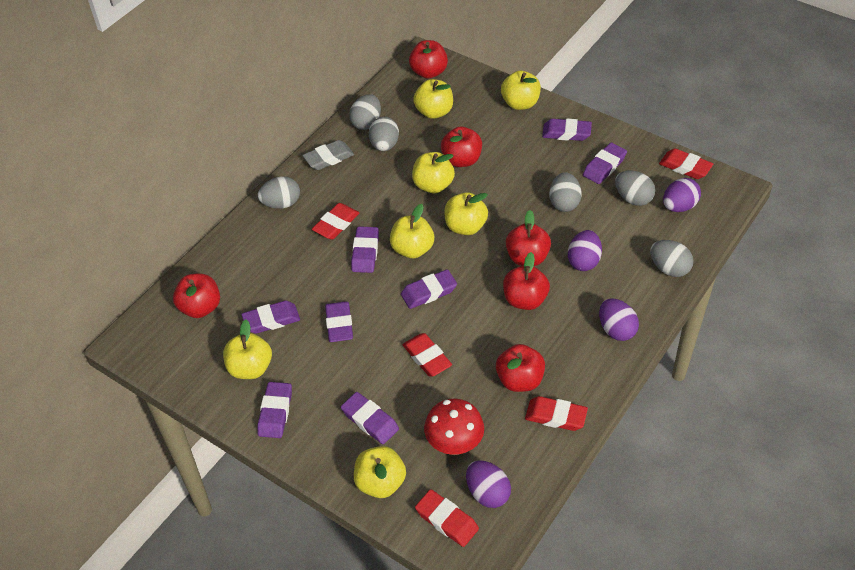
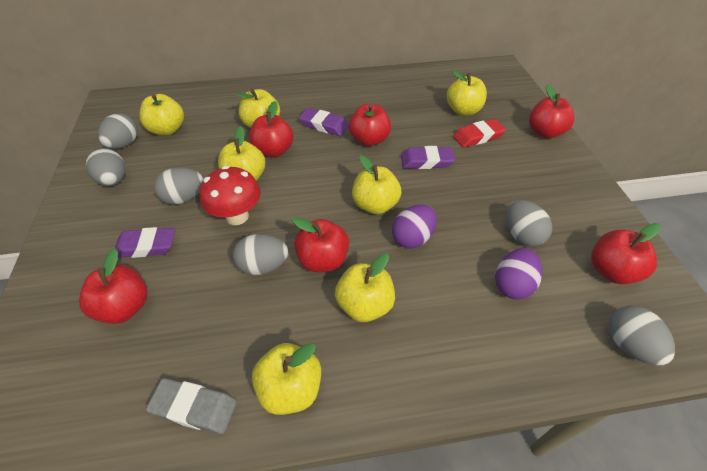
purple egg: [466,460,511,508] [568,230,602,271] [599,298,639,341] [663,178,701,212] = 4 -> [392,204,437,249] [495,248,542,300] = 2
purple eraser: [241,301,300,334] [257,382,292,438] [325,301,353,342] [341,392,399,444] [351,226,379,273] [401,269,457,309] [542,119,592,141] [583,143,627,184] = 8 -> [115,227,175,258] [299,108,349,136] [401,146,455,169] = 3
red eraser: [312,203,359,239] [403,333,452,377] [415,489,479,547] [525,396,588,431] [659,149,713,179] = 5 -> [453,119,506,148] = 1

